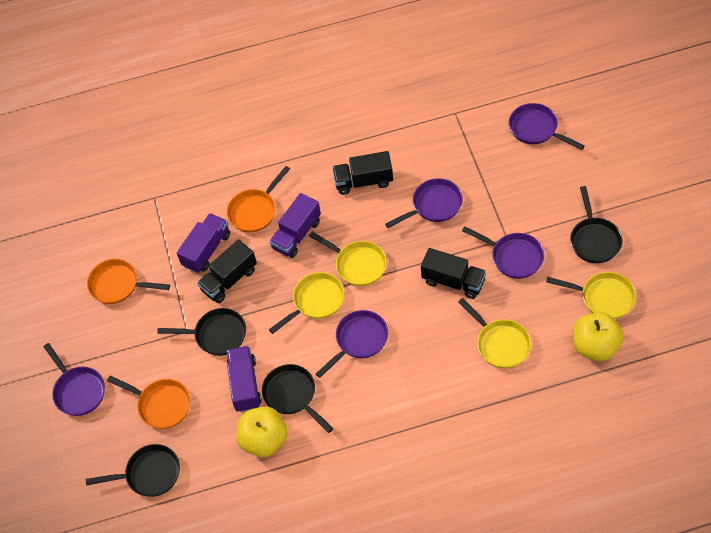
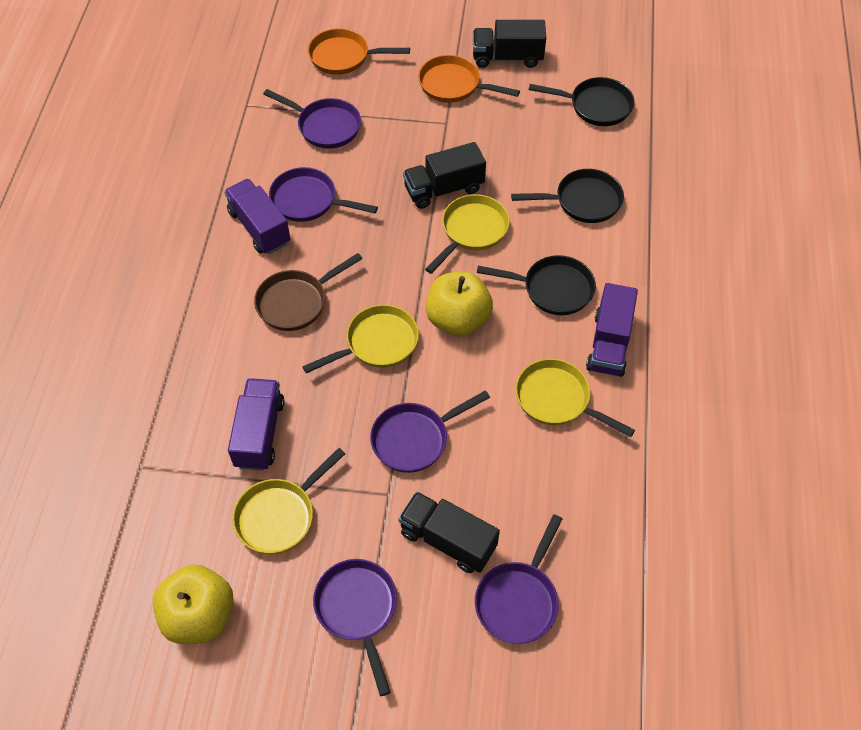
black pan: [86,444,180,497] [157,308,246,356] [262,364,333,433] [570,186,623,263] = 4 -> [477,255,596,315] [511,169,624,223] [529,77,634,126] = 3
brown pan: none = 0 -> [254,253,363,331] = 1
orange pan: [87,259,170,304] [107,375,190,429] [227,166,290,232] = 3 -> [308,28,410,75] [418,55,520,103] = 2

